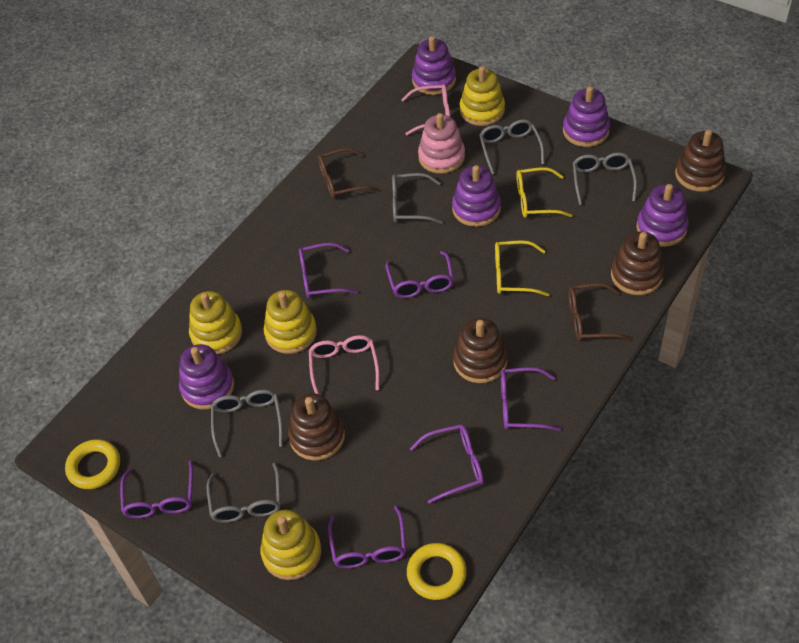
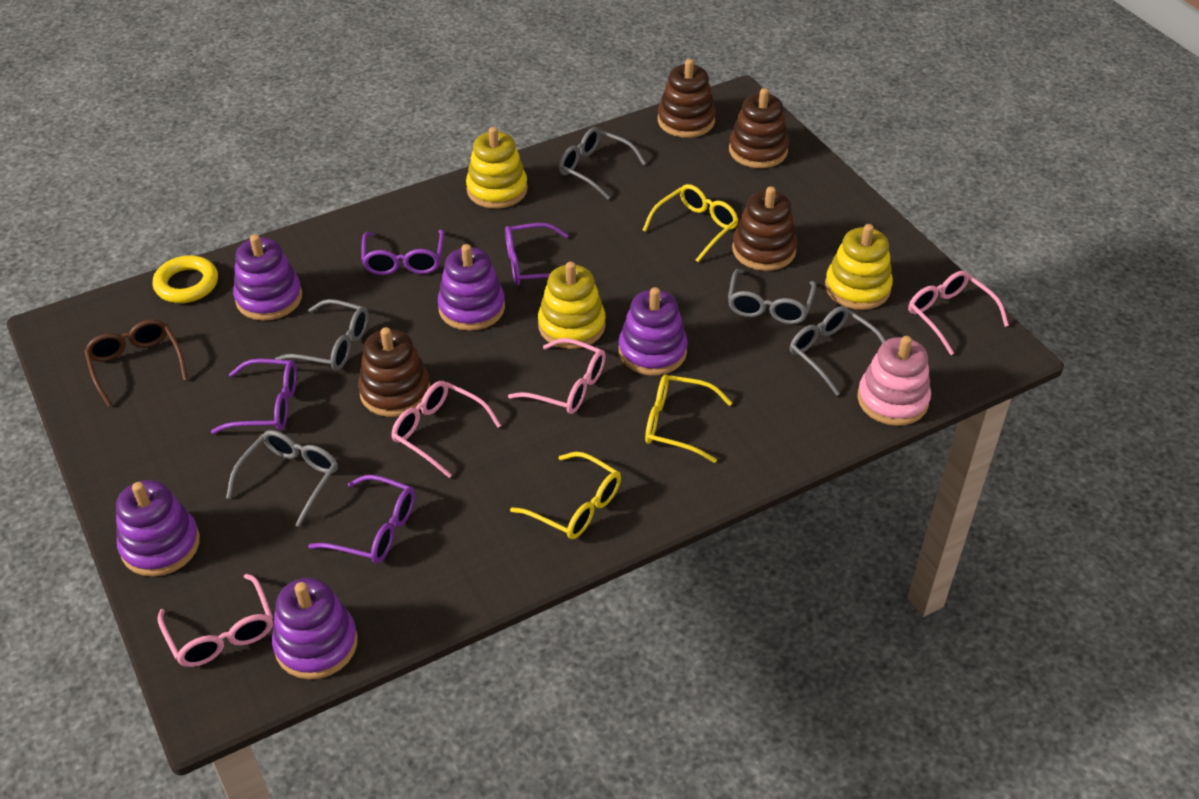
brown glasses: [318,148,379,199] [569,283,631,341] = 2 -> [84,319,188,407] = 1
pink glasses: [309,335,379,394] [401,84,450,135] = 2 -> [157,574,273,667] [391,381,501,478] [508,338,606,414] [908,271,1009,355] = 4
purple glasses: [120,460,193,518] [299,243,358,298] [328,506,406,568] [385,251,454,298] [410,425,484,504] [501,367,561,431] = 6 -> [211,359,297,434] [308,475,415,564] [361,230,444,275] [505,223,568,286] = 4
yellow glasses: [495,240,550,296] [516,167,573,218] = 2 -> [510,452,621,539] [642,184,739,262] [645,374,732,463] = 3
yellow ring: [65,439,120,489] [407,543,467,600] = 2 -> [153,255,218,303] = 1
yellow stacking toy: [189,291,242,355] [260,510,321,580] [264,290,317,354] [460,66,505,126] = 4 -> [466,127,528,209] [538,262,606,349] [825,224,893,310] = 3

